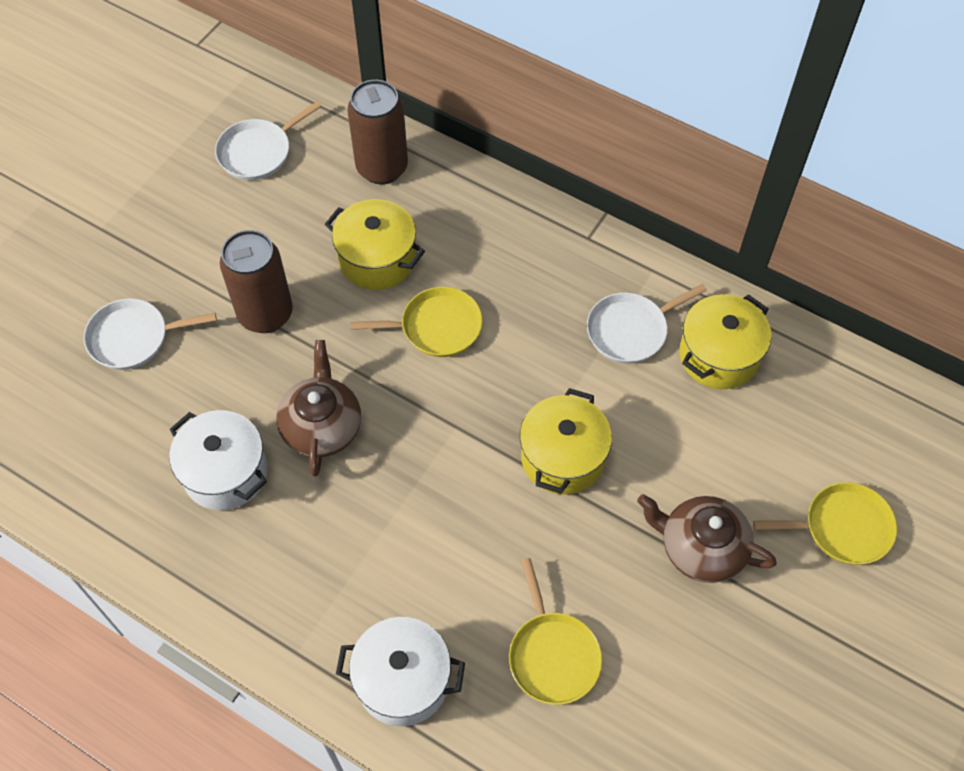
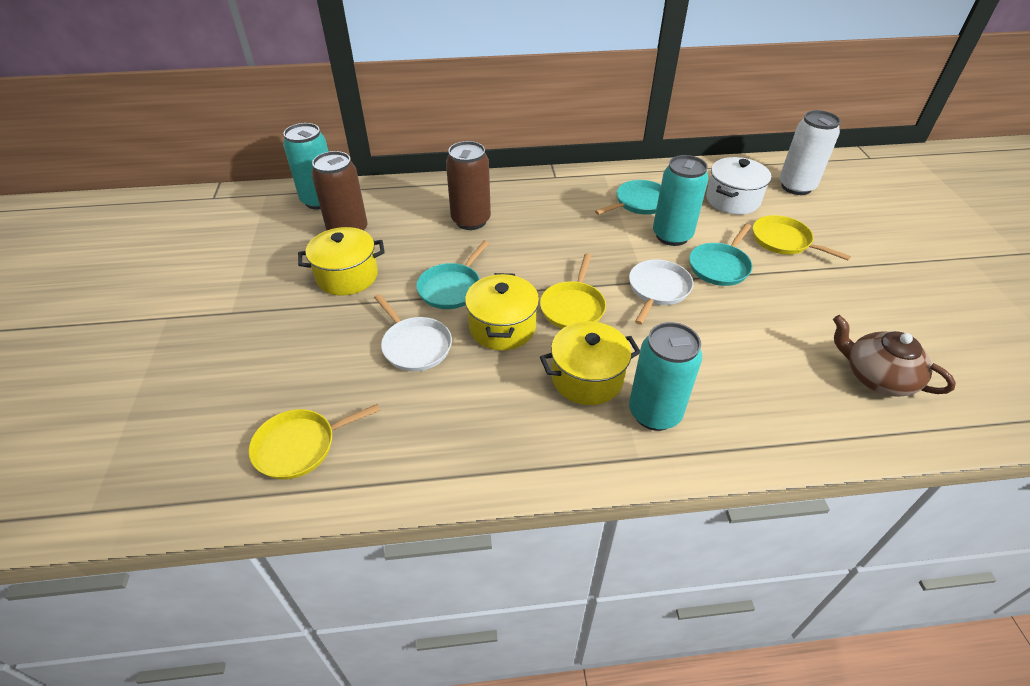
brown teapot: [276,340,361,477] [637,494,777,583] = 2 -> [833,315,956,397] = 1
turquoise can: none = 0 -> [283,123,328,210] [629,322,702,431] [653,155,709,246] = 3
turquoise pan: none = 0 -> [416,240,489,309] [595,180,661,215] [689,224,753,286] = 3
white can: none = 0 -> [779,110,841,195] = 1
white pan: [84,298,217,370] [215,101,322,180] [587,284,707,364] = 3 -> [374,294,452,372] [629,260,693,325] = 2
white pot: [169,410,267,510] [336,617,465,726] = 2 -> [706,157,771,215] = 1

